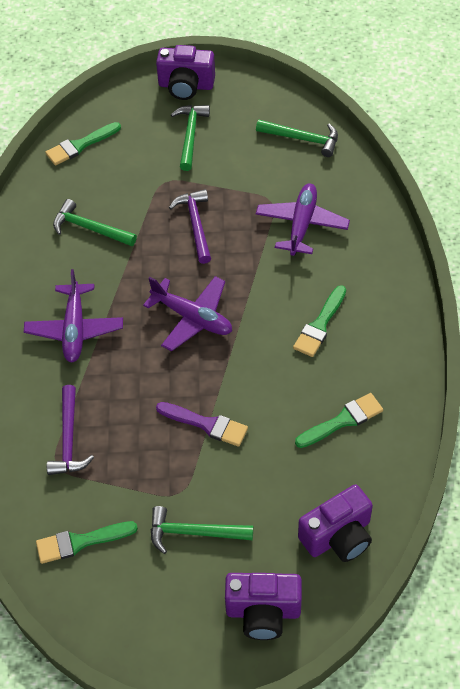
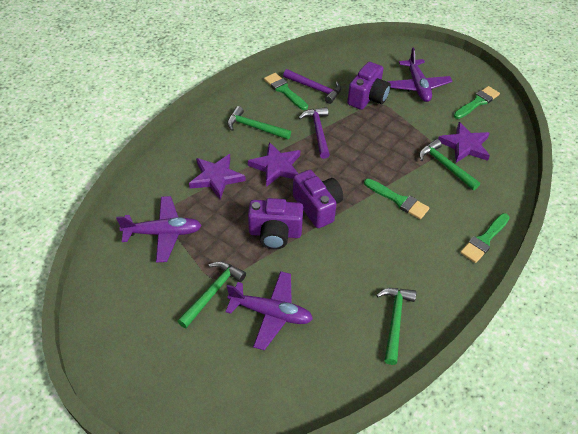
purple brush: [156,402,248,447] = 1 -> none = 0
purple star: none = 0 -> [189,154,246,200] [248,142,300,187] [438,122,490,163] = 3

